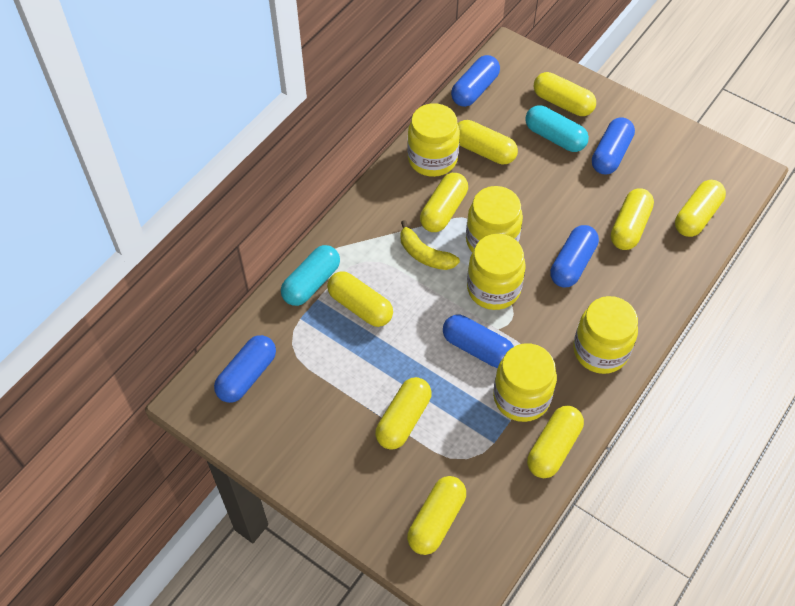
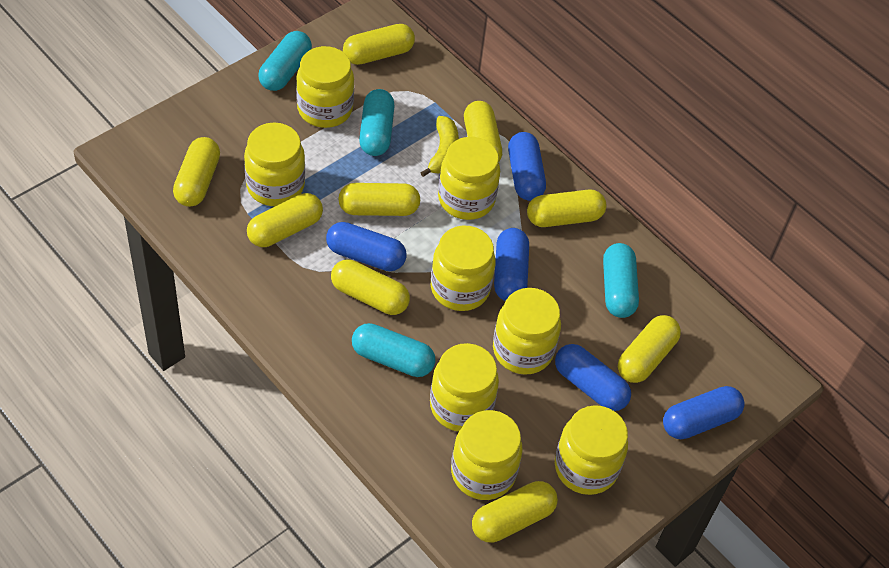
turquoise capsule: [281,245,340,306] [525,105,589,152] = 2 -> [258,31,312,91] [352,323,436,377] [359,89,395,156] [603,243,639,318] = 4
yellow jar: [407,103,460,177] [466,186,523,253] [467,234,526,310] [493,343,557,422] [573,296,638,374] = 5 -> [244,122,305,206] [296,46,354,128] [430,343,499,432] [431,226,496,311] [438,137,500,220] [451,410,523,500] [493,288,561,375] [555,405,628,495] = 8

